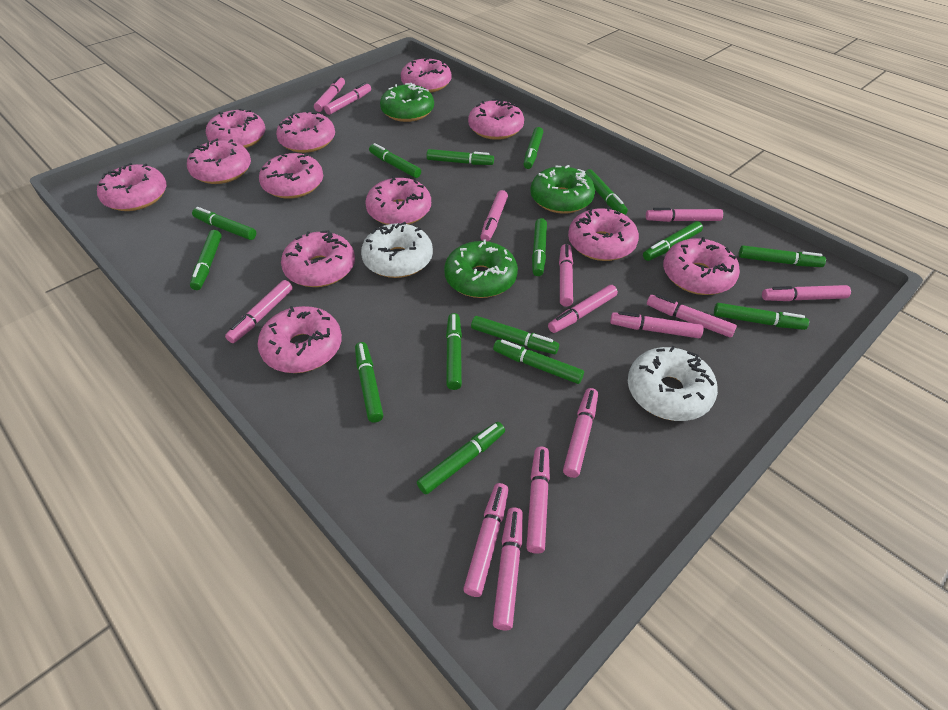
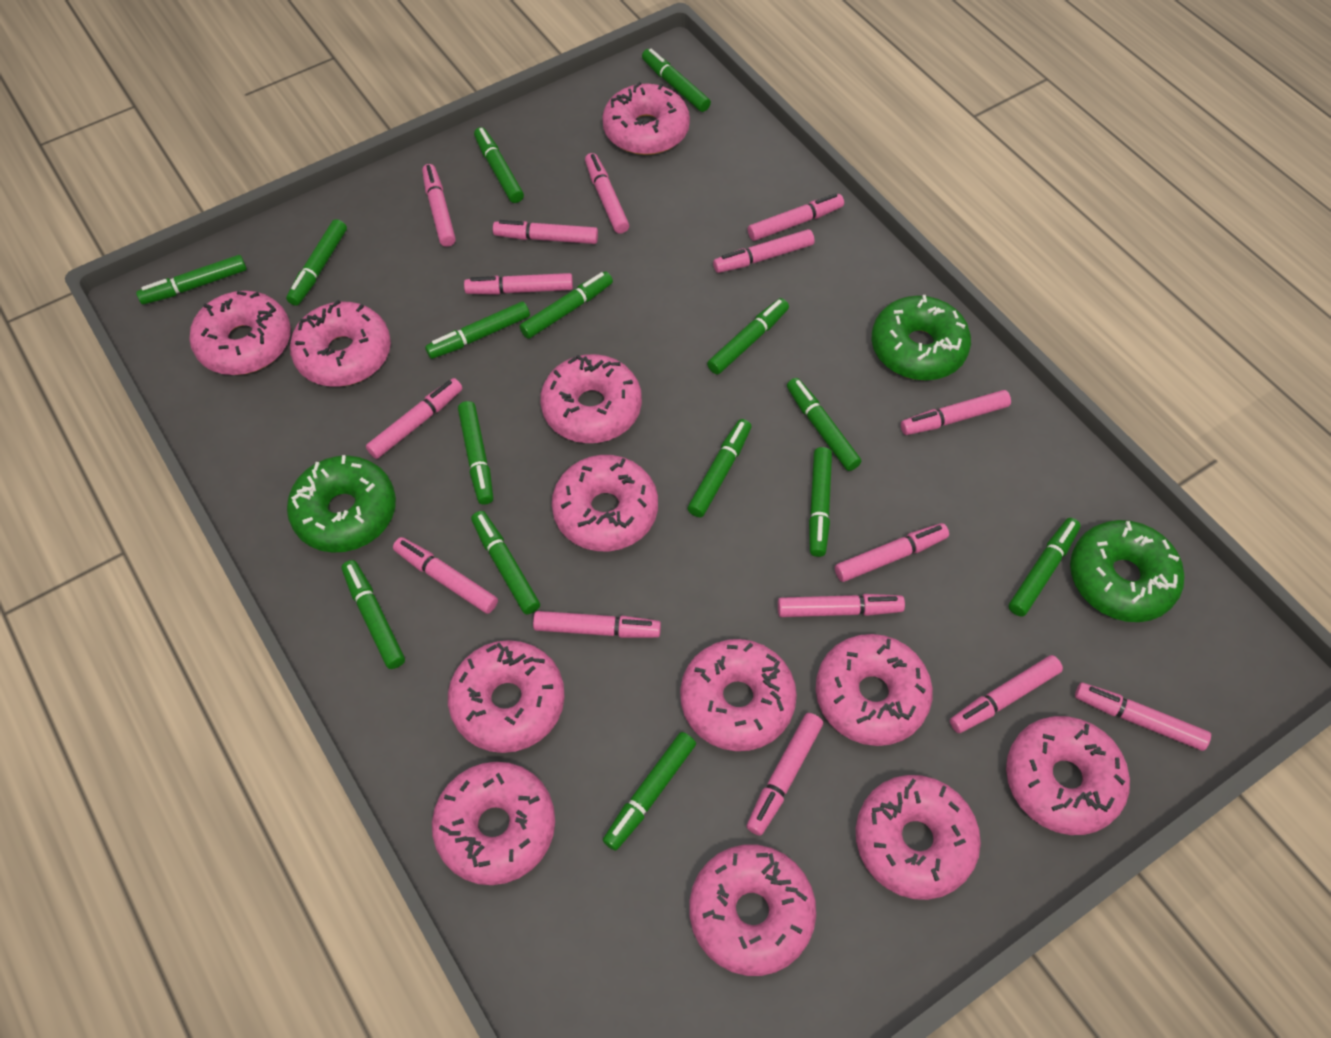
pink marker: [225,280,293,343] [314,76,345,112] [324,82,371,115] [463,483,508,597] [480,190,508,241] [493,507,523,630] [526,447,550,554] [548,285,618,333] [559,244,573,307] [563,388,598,478] [610,311,704,338] [646,208,723,222] [647,294,737,338] [762,285,851,301] = 14 -> [366,378,462,459] [393,537,498,614] [422,164,456,247] [464,273,573,295] [493,220,598,244] [533,611,661,638] [585,153,629,234] [713,229,815,273] [746,713,823,836] [748,193,844,241] [778,594,905,617] [835,523,949,582] [901,390,1011,435] [950,655,1063,733] [1075,683,1211,751] = 15
white donut: [361,222,433,278] [628,346,718,421] = 2 -> none = 0

